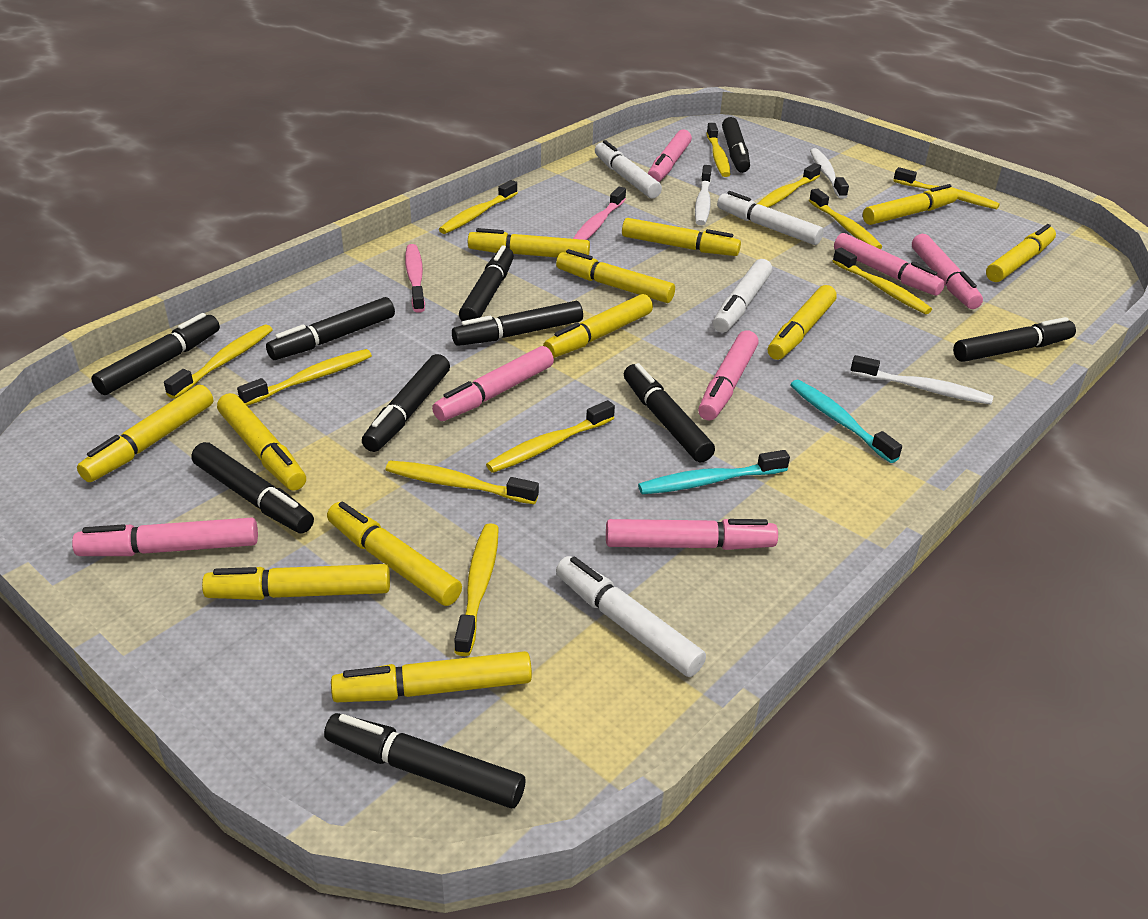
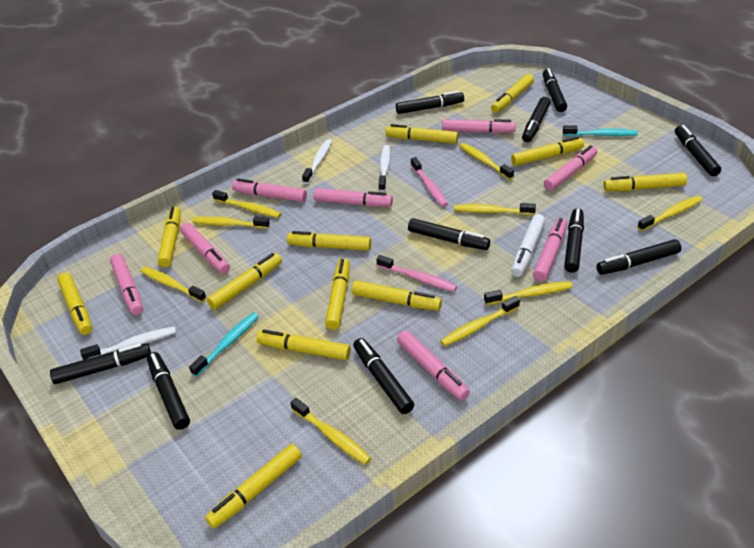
pink marker: [72,517,258,556] [432,346,554,421] [606,519,778,550] [648,130,692,182] [698,330,759,420] [834,233,945,296] [912,234,983,309] = 7 -> [110,254,143,315] [180,223,230,274] [232,179,307,202] [313,188,393,206] [397,330,470,401] [442,119,516,133] [533,218,567,281] [544,145,597,191] = 8
white marker: [556,556,706,677] [595,140,662,198] [713,259,772,333] [717,191,824,245] = 4 -> [511,214,545,277] = 1
yellow toothbrush: [164,324,273,399] [237,349,372,406] [386,460,539,504] [439,180,518,234] [454,523,499,656] [486,400,615,473] [707,123,731,177] [757,163,821,208] [809,189,882,249] [833,248,932,314] [893,167,1000,209] = 11 -> [140,267,206,302] [193,217,270,229] [212,190,282,218] [290,398,371,465] [440,296,520,346] [454,203,536,215] [460,143,514,180] [484,281,573,305] [637,196,703,231] = 9

